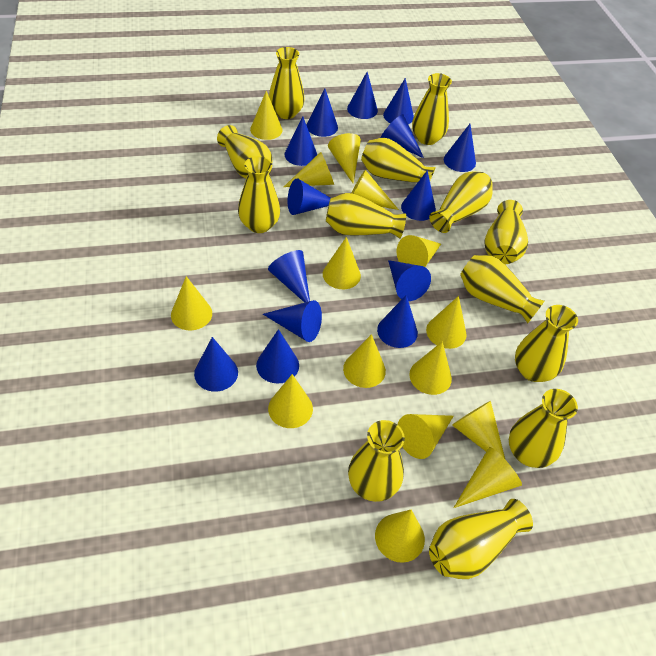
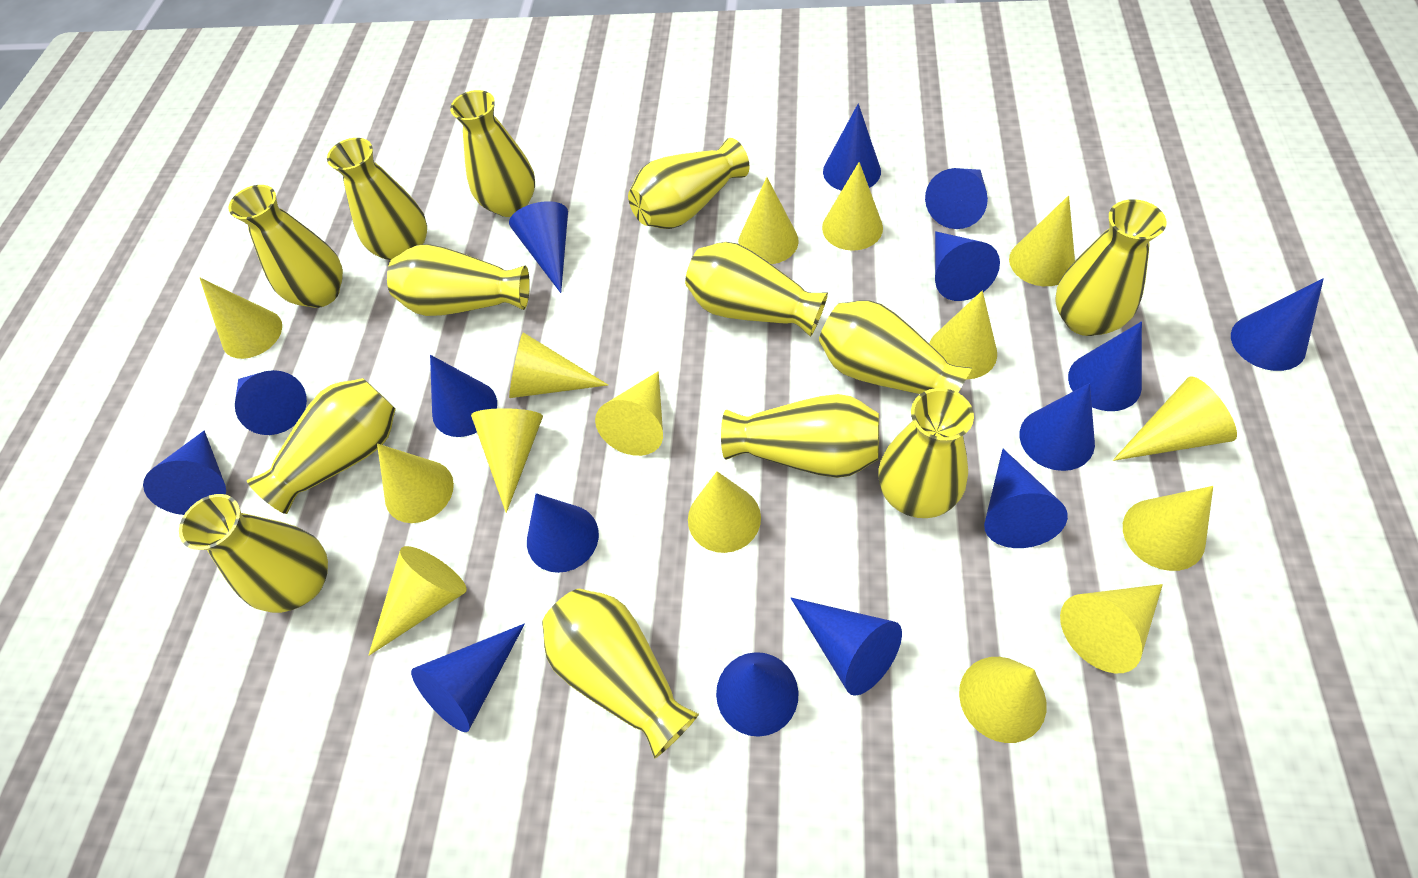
blue cone: [194,337,238,392] [256,329,299,384] [263,300,322,342] [268,250,310,303] [285,116,317,166] [288,178,330,215] [307,89,338,137] [347,72,378,119] [377,295,418,348] [381,114,424,158] [383,78,414,124] [388,260,431,301] [401,170,436,221] [444,124,476,172] = 14 -> [143,430,226,515] [235,370,307,435] [411,624,525,732] [430,355,497,437] [509,201,568,293] [527,493,599,573] [716,652,799,737] [791,598,902,696] [823,104,881,191] [925,168,988,229] [935,231,1000,301] [984,449,1068,548] [1020,383,1095,471] [1068,321,1142,411] [1231,278,1324,371] = 15

